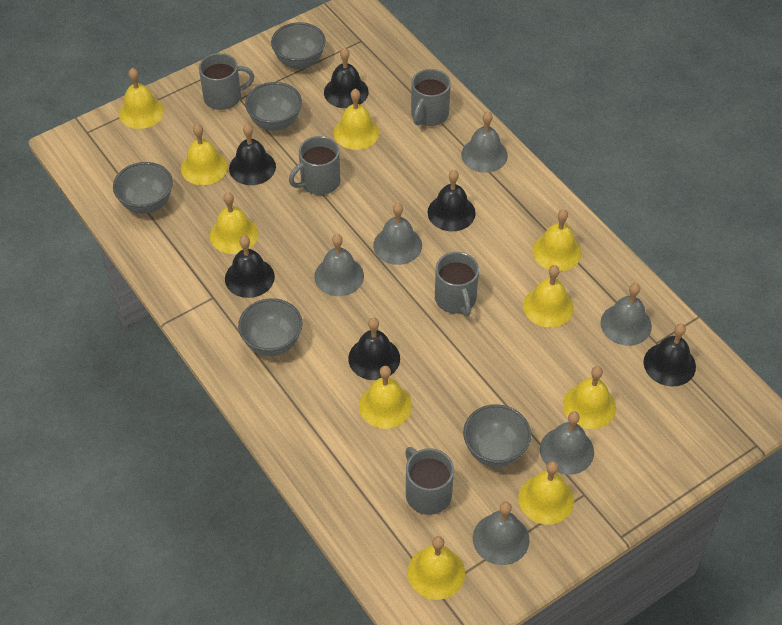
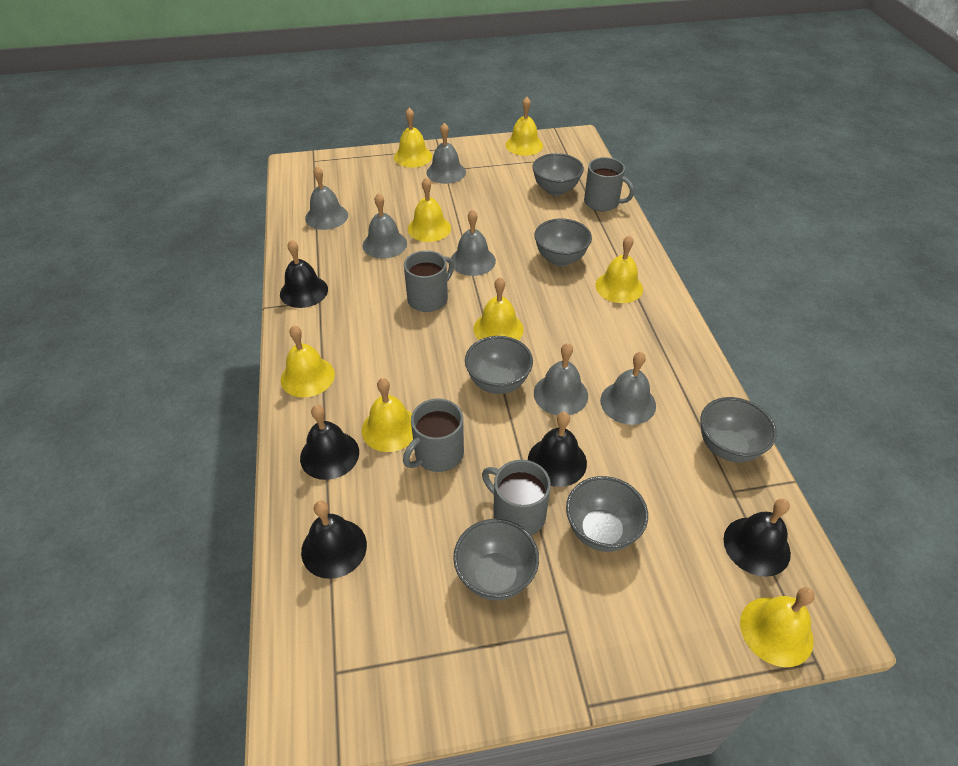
black bell: [225,236,275,298] [229,124,276,185] [324,48,369,108] [348,318,400,380] [428,170,476,231] [644,324,696,386] = 6 -> [280,240,328,308] [300,405,359,480] [301,501,367,579] [528,412,587,487] [723,499,791,577] = 5
grey bowl: [113,162,173,214] [238,298,302,356] [245,82,302,131] [271,22,326,69] [463,404,531,467] = 5 -> [453,519,539,600] [465,336,533,394] [532,153,584,196] [534,218,592,266] [566,476,648,552] [700,397,777,463] = 6
grey mug: [199,53,254,110] [289,136,340,195] [405,447,454,515] [411,69,451,126] [435,252,479,316] = 5 -> [403,399,464,472] [404,250,454,312] [482,460,551,536] [584,157,634,211] = 4
yellow bell: [119,68,164,129] [181,124,228,185] [210,192,258,254] [334,89,379,150] [359,366,412,429] [408,536,465,600] [518,461,574,524] [523,265,574,328] [532,209,582,271] [563,366,616,429] = 10 -> [281,325,335,398] [362,378,413,452] [394,108,432,167] [408,178,451,242] [473,277,524,340] [505,97,543,156] [595,235,643,303] [740,587,815,667] = 8

